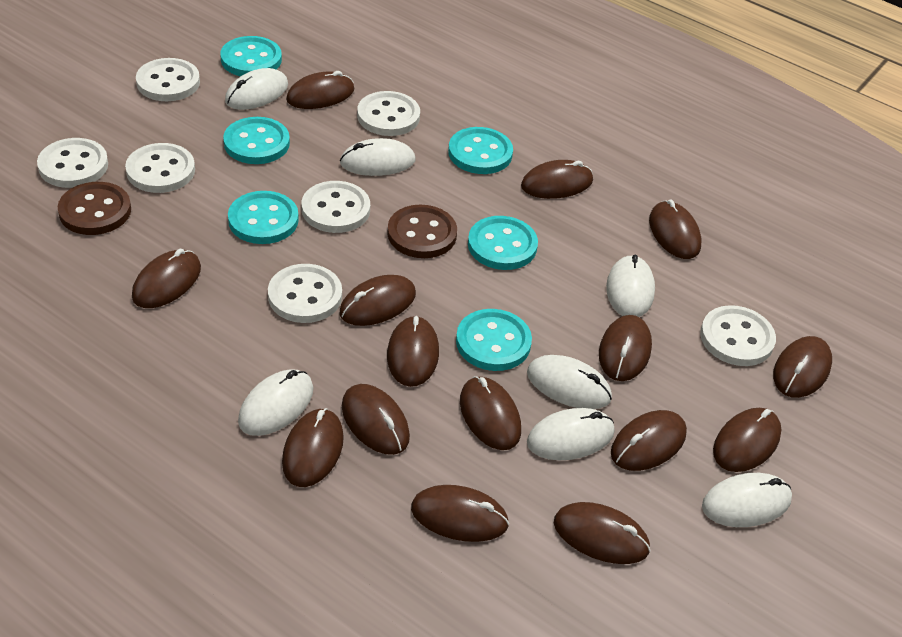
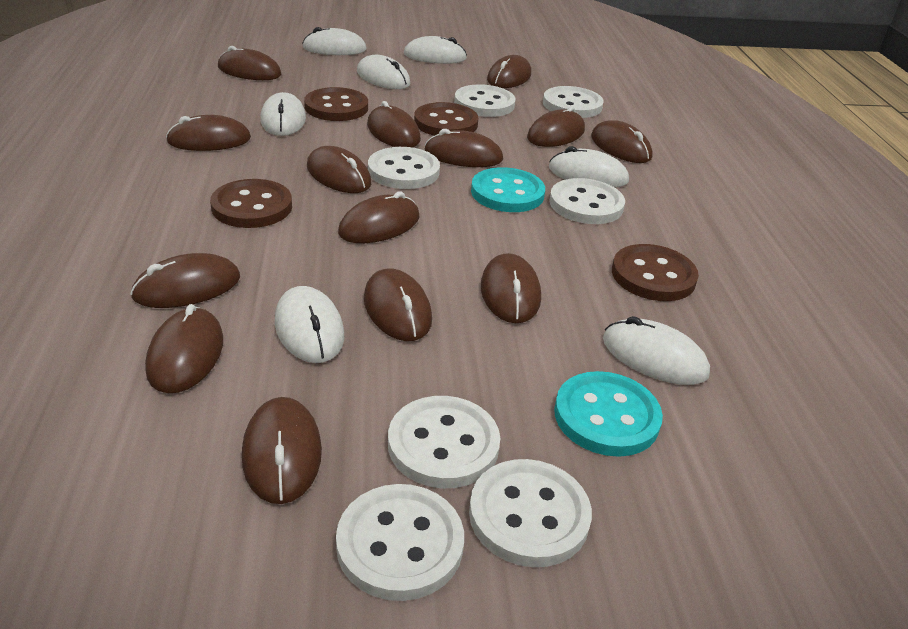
brown button: [58,182,131,235] [387,205,457,258] = 2 -> [210,179,292,228] [304,87,368,121] [414,102,478,136] [612,244,699,301] = 4
brown mouse: [132,249,201,308] [282,408,344,487] [286,71,354,109] [339,275,416,326] [342,384,410,455] [387,316,439,387] [411,485,509,542] [460,376,521,450] [521,160,593,199] [554,502,651,564] [599,315,652,381] [611,410,687,471] [649,199,701,259] [713,408,781,472] [773,336,832,398] = 15 -> [130,253,240,308] [145,304,223,393] [166,115,251,151] [218,46,281,80] [242,397,322,504] [307,146,371,193] [338,191,420,243] [364,268,432,341] [367,101,421,148] [424,129,503,167] [481,253,541,323] [487,55,531,88] [527,106,585,147] [591,120,653,163] = 14
turquoise button: [220,36,282,76] [223,117,290,164] [228,191,299,244] [448,127,513,174] [456,309,532,371] [468,216,538,270] = 6 -> [471,167,545,212] [554,371,663,457] = 2

